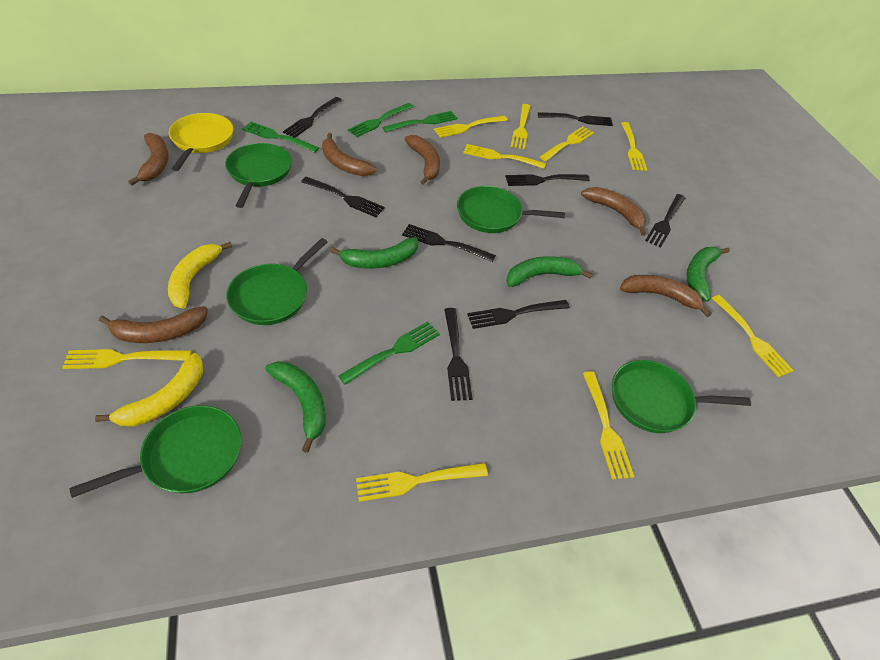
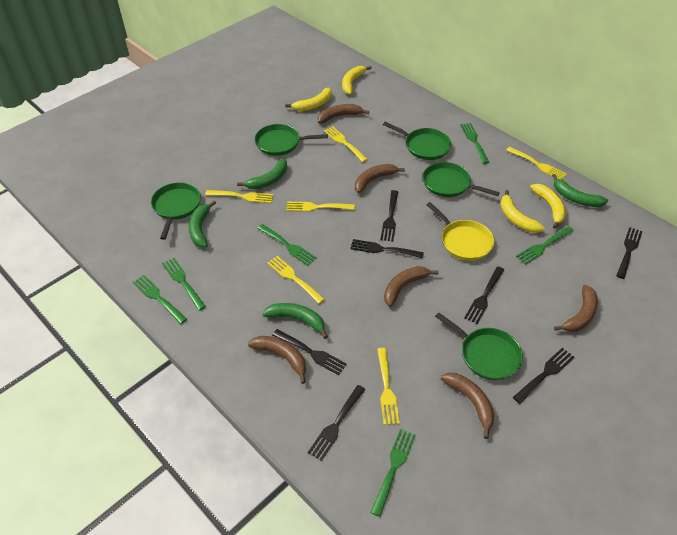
black fork: [283,97,342,138] [301,177,385,217] [402,224,496,262] [444,308,473,401] [467,300,570,329] [505,174,590,186] [538,112,613,126] [645,194,685,248] = 8 -> [272,329,347,375] [308,385,365,461] [350,239,424,258] [380,190,398,242] [464,266,504,324] [513,348,574,404] [616,227,643,279] = 7
green fork: [242,122,319,153] [338,321,440,385] [347,103,414,137] [382,111,457,132] = 4 -> [133,275,187,324] [162,258,206,311] [257,224,317,266] [370,429,416,517] [461,123,489,164] [516,226,574,265] = 6
yellow banana: [95,353,203,427] [168,242,232,309] = 2 -> [285,87,331,111] [342,66,372,94] [500,190,545,233] [530,184,566,229] = 4
yellow fork: [62,349,191,369] [356,463,488,502] [434,116,508,137] [463,144,546,169] [510,104,530,150] [540,126,594,161] [583,371,634,480] [621,122,647,171] [712,295,794,377] = 9 -> [205,190,273,203] [267,256,325,304] [286,202,355,212] [324,126,368,162] [377,348,400,425] [506,147,567,180] = 6

